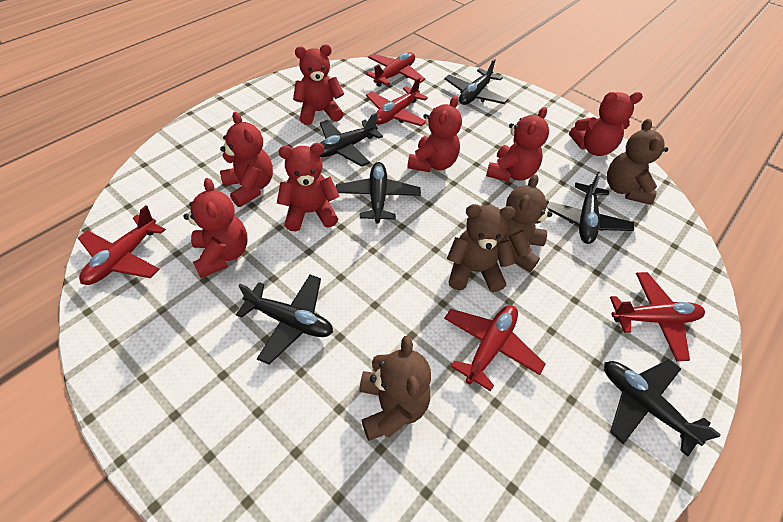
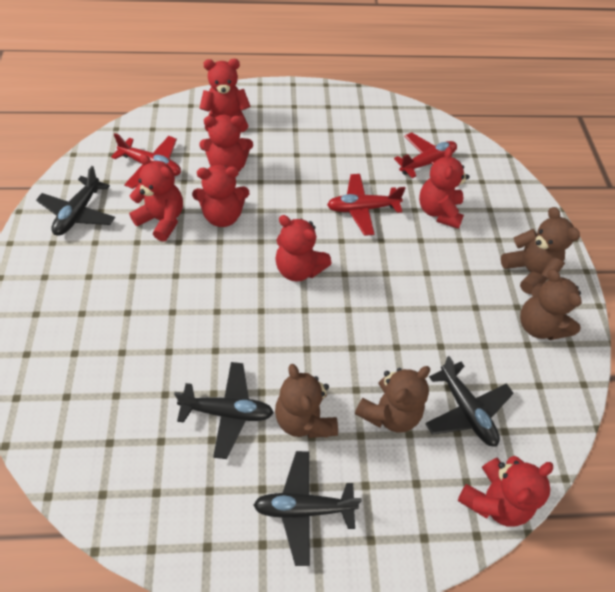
black plane: [236,275,333,365] [320,113,383,167] [336,162,421,224] [444,58,508,105] [546,171,634,244] [604,359,721,457] = 6 -> [36,166,115,236] [174,362,274,459] [254,451,362,566] [425,356,514,447] = 4
red plane: [78,205,166,285] [366,52,425,87] [366,77,428,126] [444,305,546,392] [610,272,705,361] = 5 -> [111,133,181,189] [327,174,405,236] [394,132,457,178] = 3

